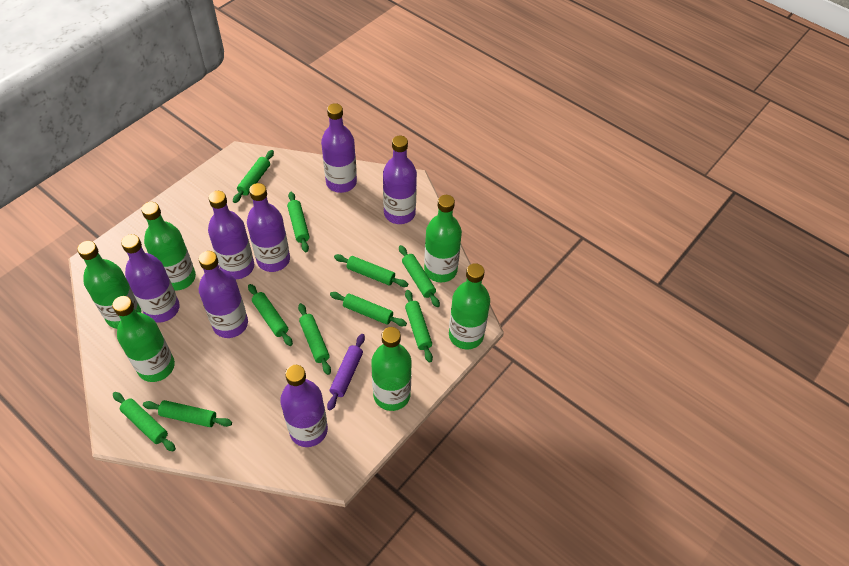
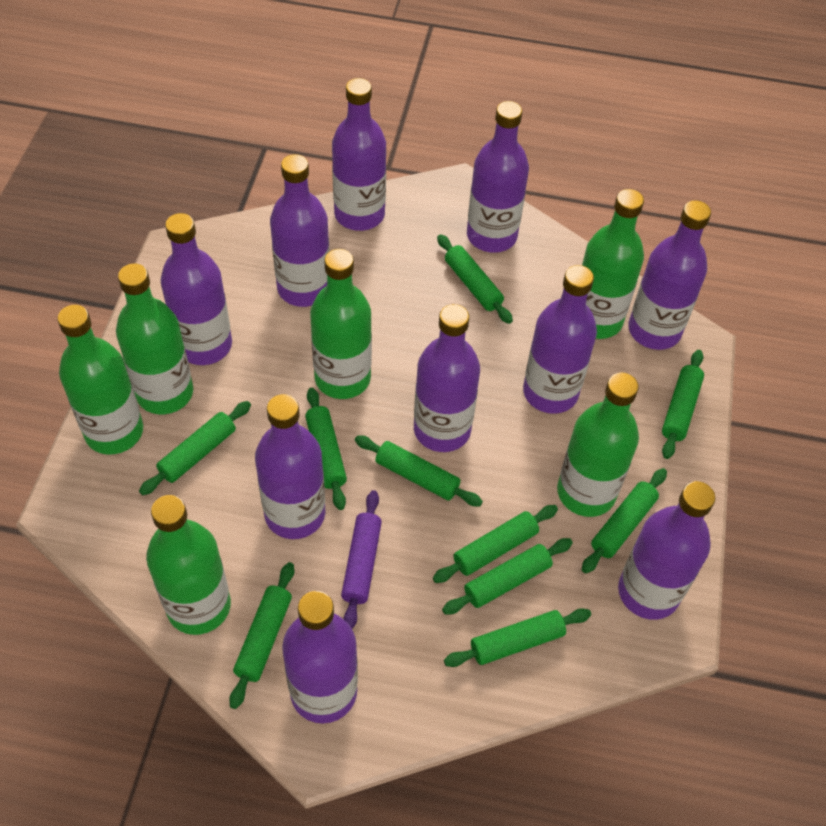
purple bottle: [121,234,180,323] [199,251,248,338] [208,191,254,279] [247,183,290,272] [280,365,328,447] [321,103,357,193] [383,135,417,224] = 7 -> [161,213,232,365] [255,394,325,539] [270,154,330,307] [282,591,358,723] [332,78,386,231] [414,304,480,452] [467,101,529,253] [523,265,597,414] [618,481,715,620] [628,200,711,350] = 10

